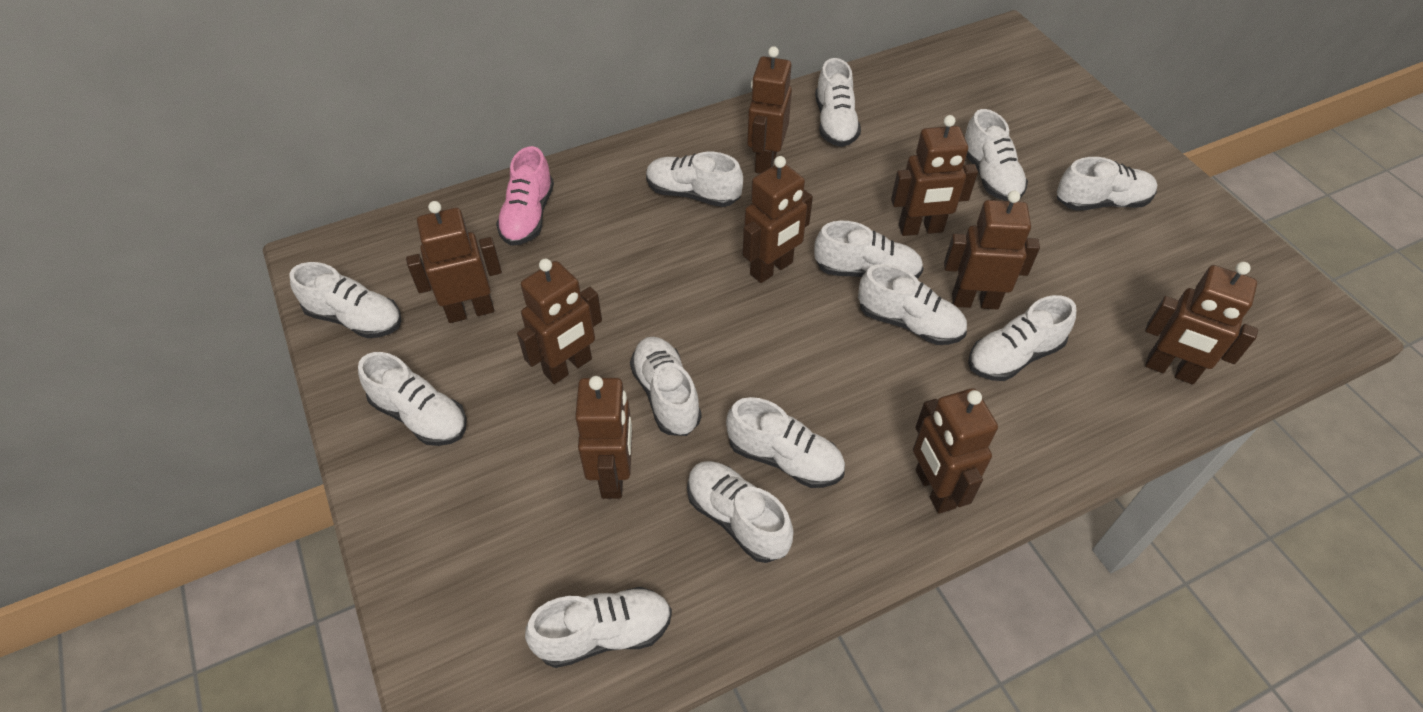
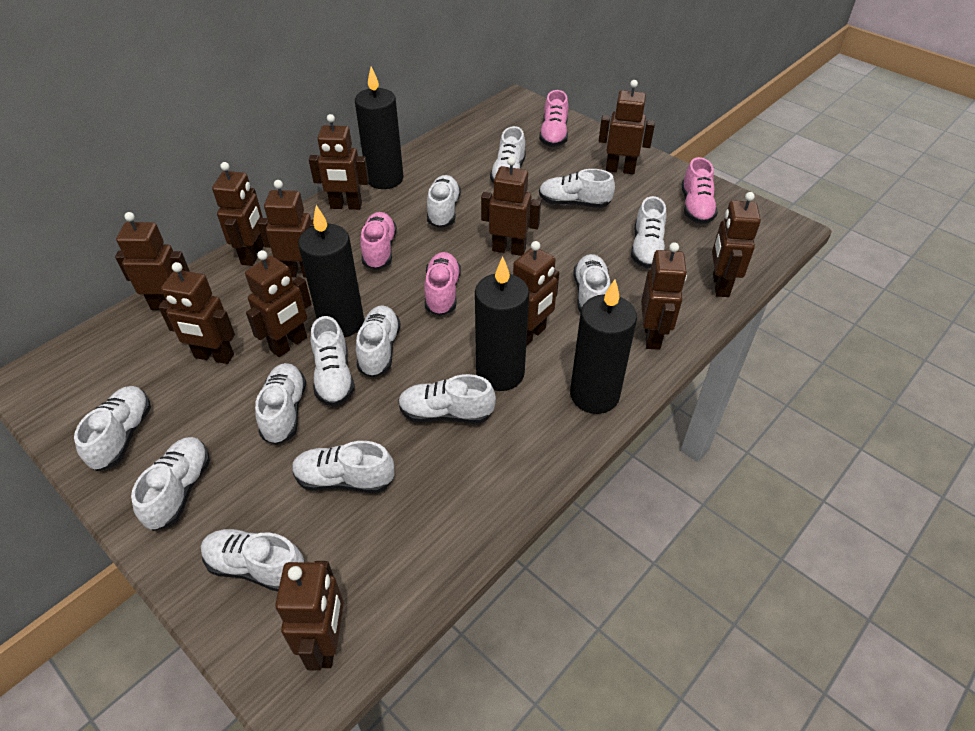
black candle: none = 0 -> [298,205,364,337] [355,66,404,189] [475,257,529,391] [570,279,637,414] = 4
brown robot: [406,201,502,323] [517,259,602,384] [575,376,633,499] [743,156,813,283] [747,46,792,174] [891,115,978,236] [913,388,998,514] [944,191,1040,309] [1145,262,1258,385] = 9 -> [115,212,190,310] [159,262,235,364] [212,162,264,266] [245,250,311,357] [258,180,314,278] [275,561,344,671] [309,114,369,210] [481,157,541,256] [513,241,559,346] [599,80,655,174] [641,242,687,350] [712,192,761,297] = 12
pink shoe: [496,146,554,246] = 1 -> [360,212,397,270] [424,252,461,316] [539,90,568,147] [682,157,718,224] = 4

